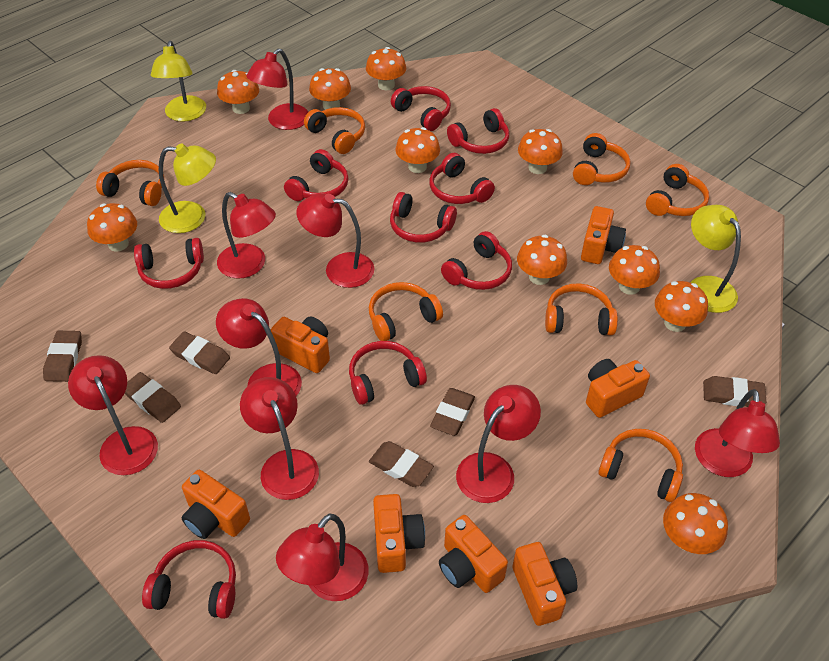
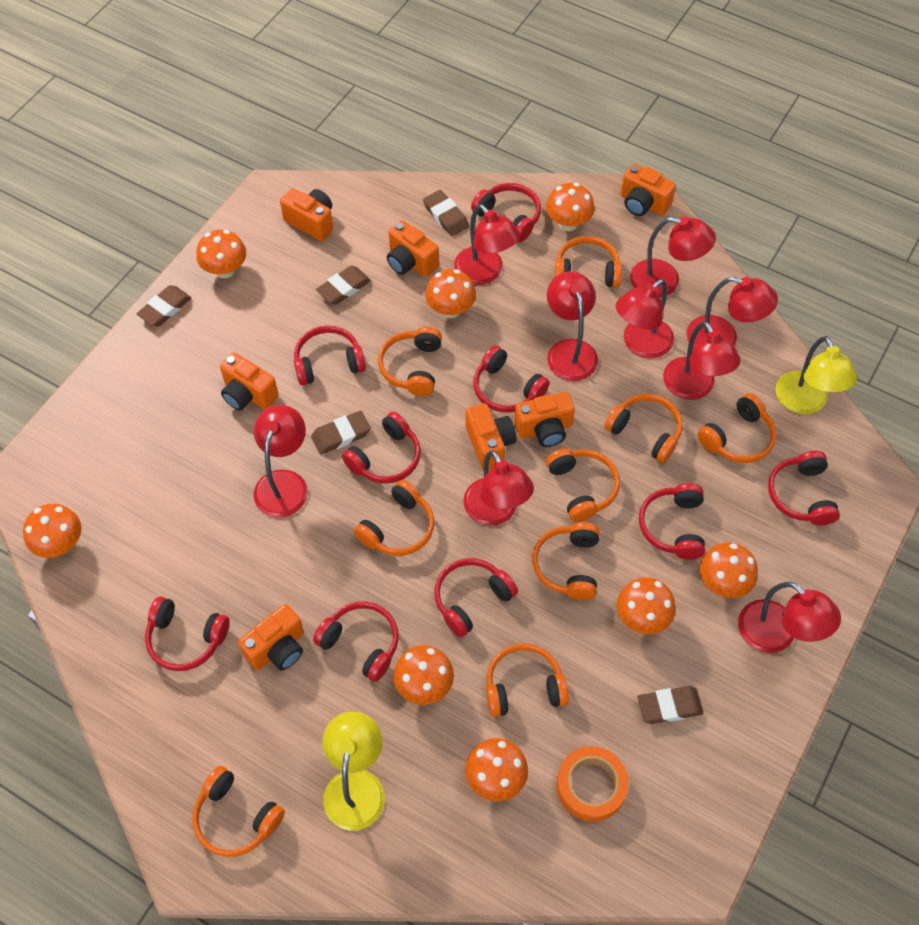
brown eraser: [43,331,82,382] [125,372,181,423] [169,331,230,374] [369,441,434,487] [430,388,475,436] [703,376,766,407] = 6 -> [137,285,191,326] [311,411,371,455] [316,266,371,305] [423,190,469,236] [638,686,704,724] = 5
orange headphones: [96,160,164,206] [304,107,365,154] [369,282,443,341] [545,283,618,335] [573,133,630,185] [598,429,683,502] [646,164,709,216] = 7 -> [192,766,285,857] [354,480,434,556] [378,327,442,396] [486,643,569,717] [532,522,600,600] [546,448,620,522] [555,236,622,287] [605,394,683,463] [698,393,776,463] = 9
orange mushroom: [87,203,137,252] [217,70,259,114] [309,68,351,110] [366,47,406,90] [395,127,440,173] [517,235,567,285] [518,129,563,174] [609,245,660,295] [655,281,708,332] [663,493,728,554] = 10 -> [23,504,81,558] [196,230,246,278] [393,645,454,705] [425,269,476,318] [465,738,528,801] [546,183,595,231] [617,577,676,634] [700,542,758,598] = 8
orange tape: none = 0 -> [556,746,628,822] = 1
yellow lamp: [151,41,206,122] [159,143,216,233] [690,205,741,313] = 3 -> [322,712,385,831] [776,336,857,414] = 2

